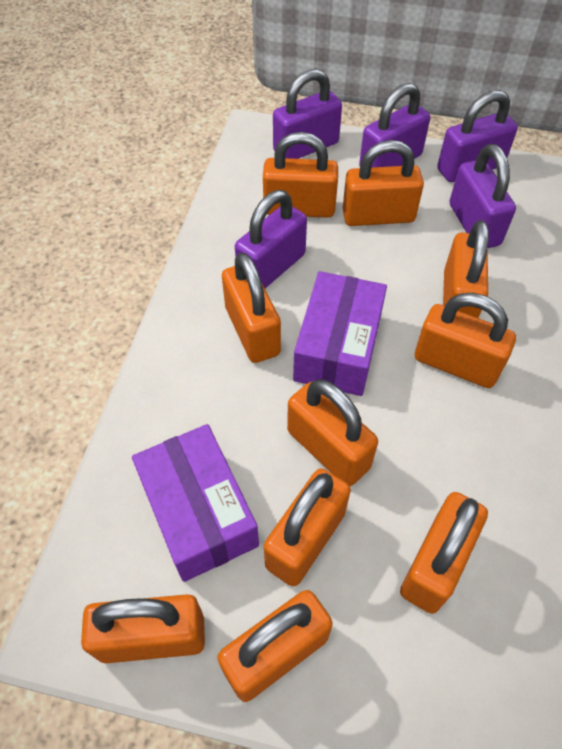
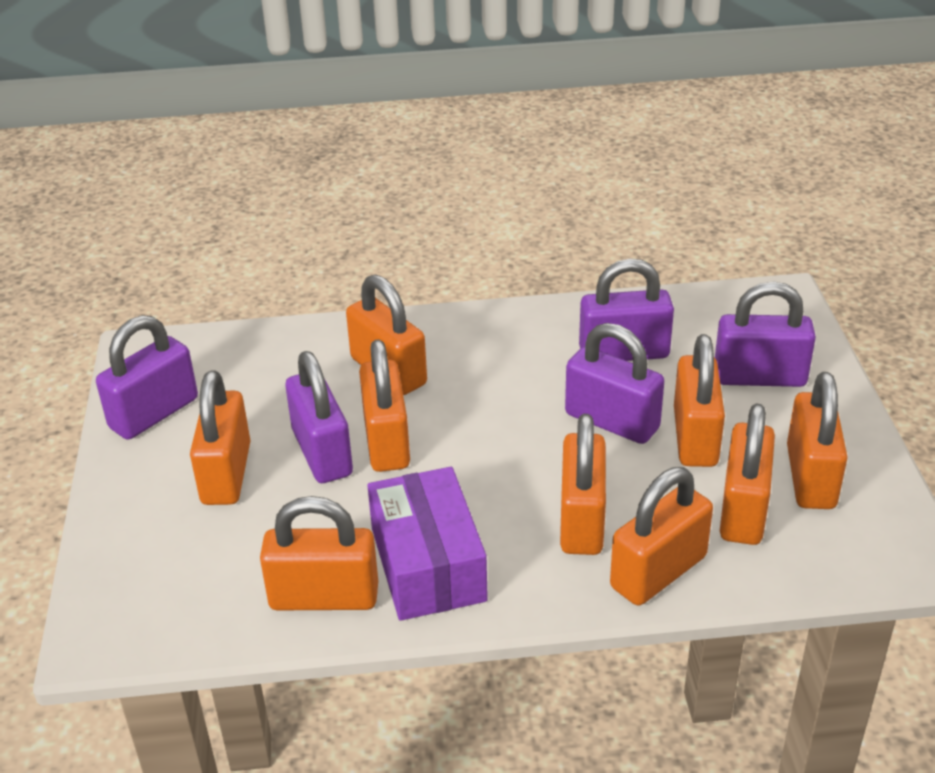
orange padlock: [81,594,205,663] [217,590,333,702] [222,252,281,363] [263,132,338,218] [264,468,351,586] [287,380,378,486] [343,140,424,226] [400,492,488,614] [415,293,516,388] [443,220,489,318] = 10 -> [190,370,250,505] [260,496,378,610] [346,274,427,395] [359,340,410,472] [560,414,606,555] [610,467,713,605] [674,334,725,467] [720,403,775,545] [787,372,848,509] = 9
purple box: [132,424,259,582] [293,271,387,396] = 2 -> [367,467,488,621] = 1

